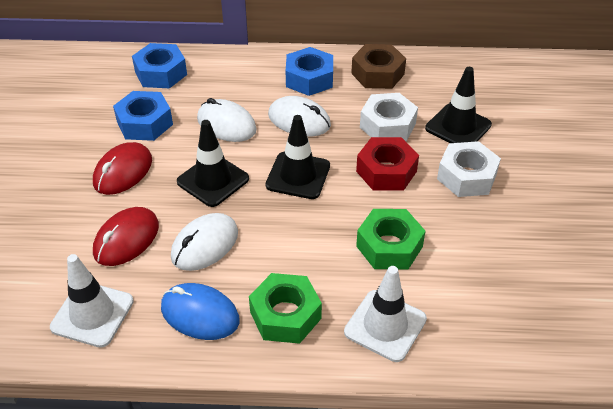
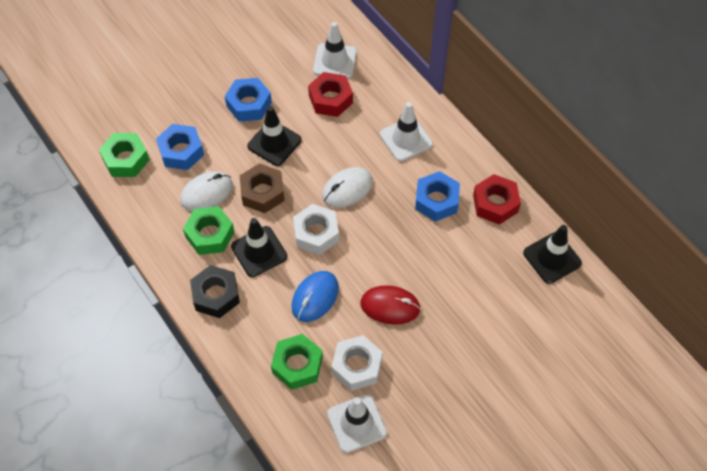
black nut: none = 0 -> [190,265,240,318] = 1
green nut: [249,273,322,344] [356,209,426,270] = 2 -> [99,133,149,177] [183,206,234,255] [271,334,323,390] = 3
red mouse: [93,142,152,195] [93,207,159,266] = 2 -> [360,285,421,325] = 1
red nut: [356,137,419,191] = 1 -> [308,72,353,117] [473,174,521,225] = 2
white mouse: [171,213,238,271] [197,98,257,142] [268,96,331,136] = 3 -> [180,171,233,211] [322,167,373,208] = 2
white traffic cone: [50,254,134,348] [344,266,427,362] = 2 -> [313,22,357,79] [327,394,387,453] [380,102,433,162] = 3

